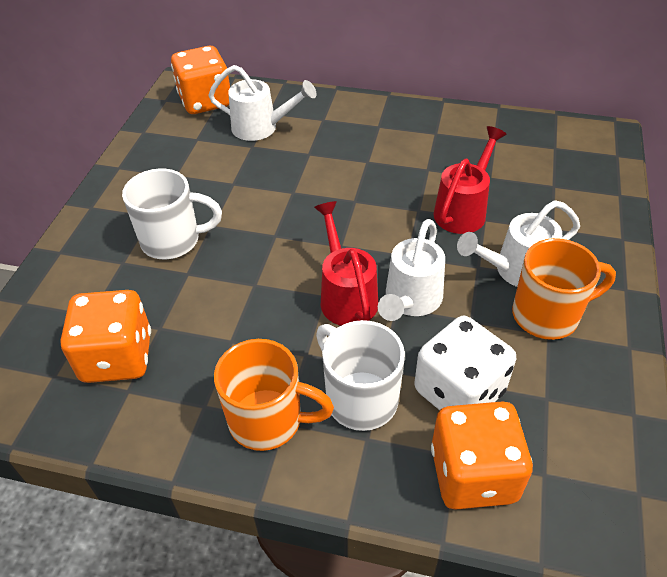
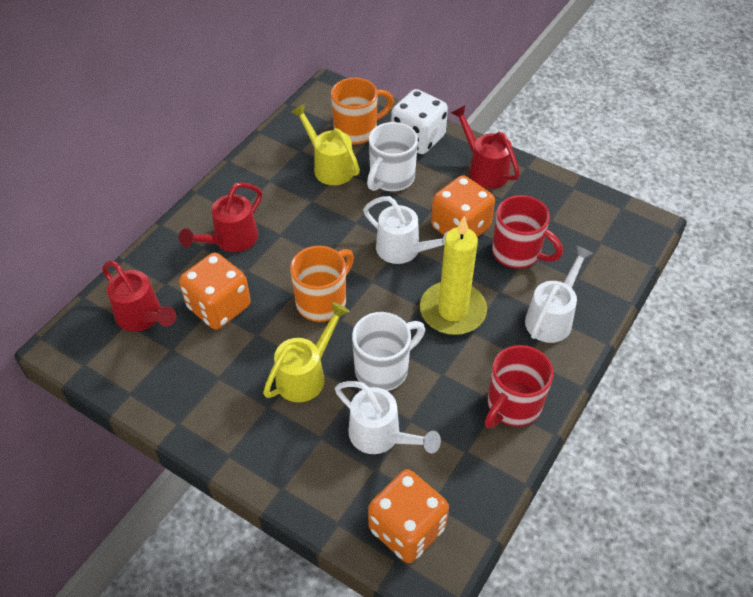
red mug: none = 0 -> [485,345,554,428] [492,195,563,269] = 2
red watering can: [314,201,378,326] [433,126,507,234] = 2 -> [102,260,176,332] [179,182,262,252] [451,105,520,189] = 3
yellow candle: none = 0 -> [420,216,487,335] = 1
yellow watering can: none = 0 -> [263,302,350,402] [291,104,360,185] = 2

